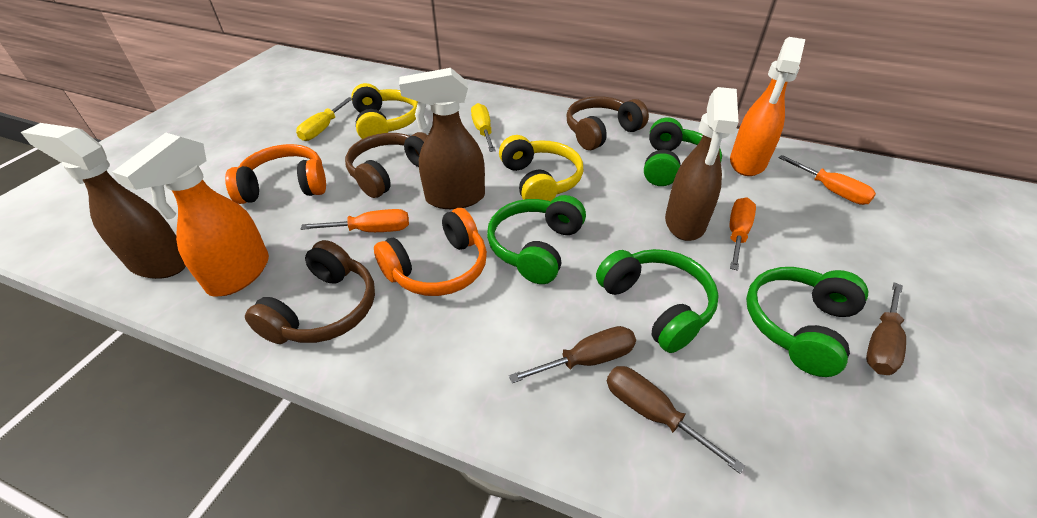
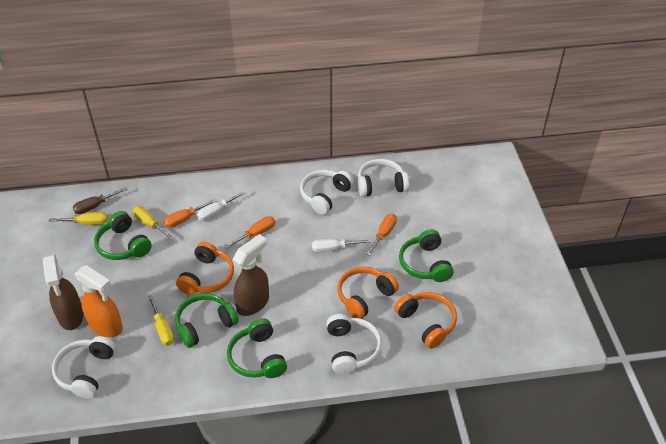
brown headphones: [245,240,375,344] [345,132,428,198] [566,96,649,150] = 3 -> none = 0
brown screwdriver: [509,326,636,383] [607,366,745,474] [866,282,906,375] = 3 -> [73,187,128,214] = 1
brown spray bottle: [21,123,186,279] [399,68,485,209] [665,87,739,241] = 3 -> [43,255,84,330] [233,234,269,316] = 2
orange headphones: [225,144,326,204] [374,208,487,296] = 2 -> [176,242,234,295] [337,267,399,319] [394,292,457,349] = 3
orange spray bottle: [112,133,269,297] [730,37,805,176] = 2 -> [75,265,123,337] = 1
white headphones: none = 0 -> [52,336,116,399] [300,170,354,215] [326,314,382,374] [358,159,409,197] = 4
white screwdriver: none = 0 -> [197,190,247,221] [312,238,371,252] = 2
yellow headphones: [351,83,418,139] [499,135,583,201] = 2 -> none = 0
yellow screwdriver: [296,97,352,141] [471,103,496,152] = 2 -> [49,212,108,225] [133,206,174,240] [148,295,174,346] = 3

